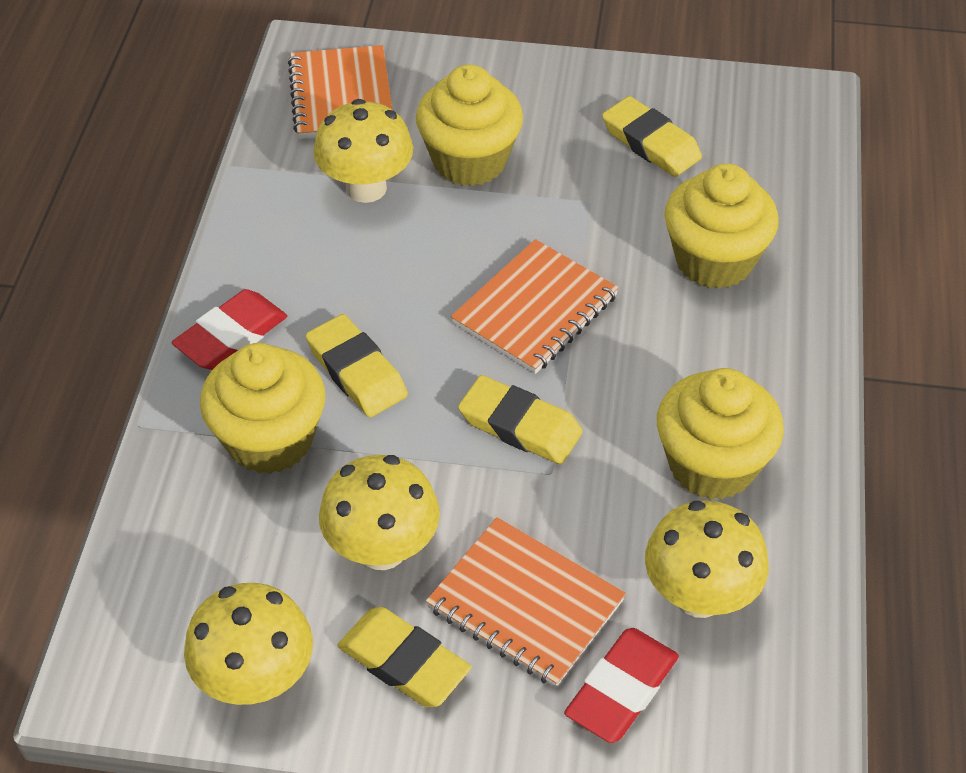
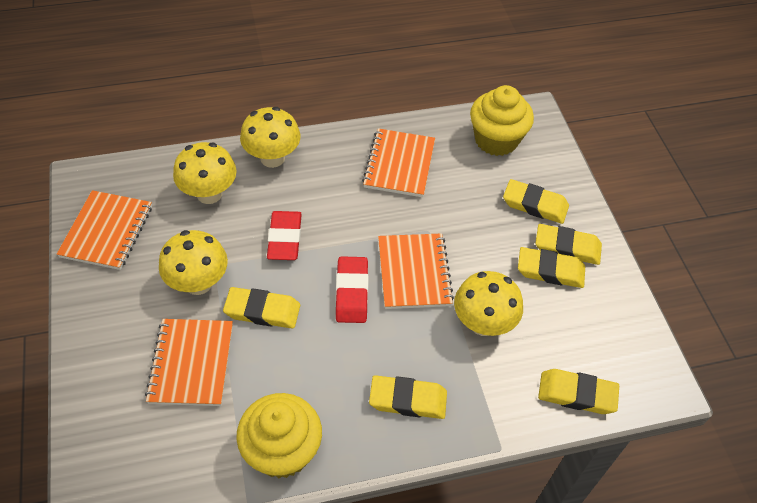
orange notebook: [288,45,392,139] [426,517,626,687] [451,239,619,374] = 3 -> [57,190,152,270] [145,319,233,406] [362,128,435,197] [378,233,454,309] = 4
yellow cupcake: [200,343,325,474] [416,64,523,186] [657,368,784,500] [664,163,779,289] = 4 -> [236,393,322,478] [470,85,534,156] = 2
yellow eraser: [306,314,408,417] [337,607,471,707] [458,375,583,464] [602,96,702,177] = 4 -> [223,287,300,328] [369,375,447,419] [503,179,569,224] [518,247,585,288] [535,224,602,265] [538,369,619,414] = 6

